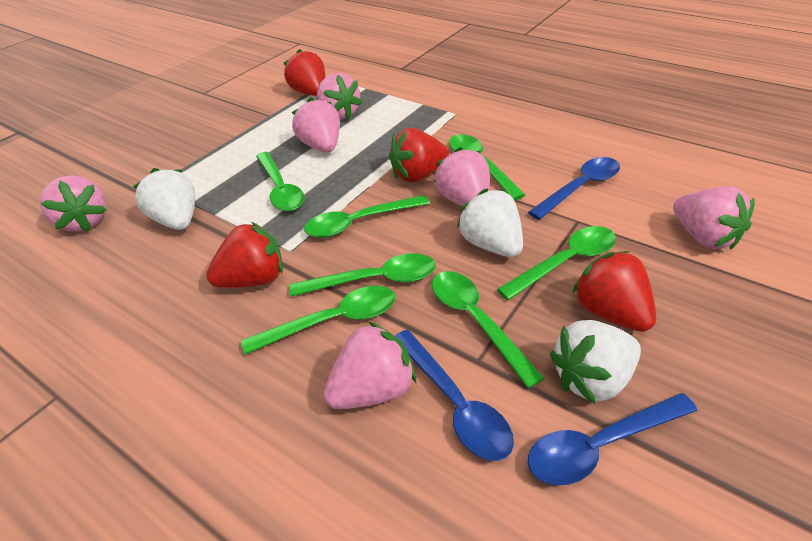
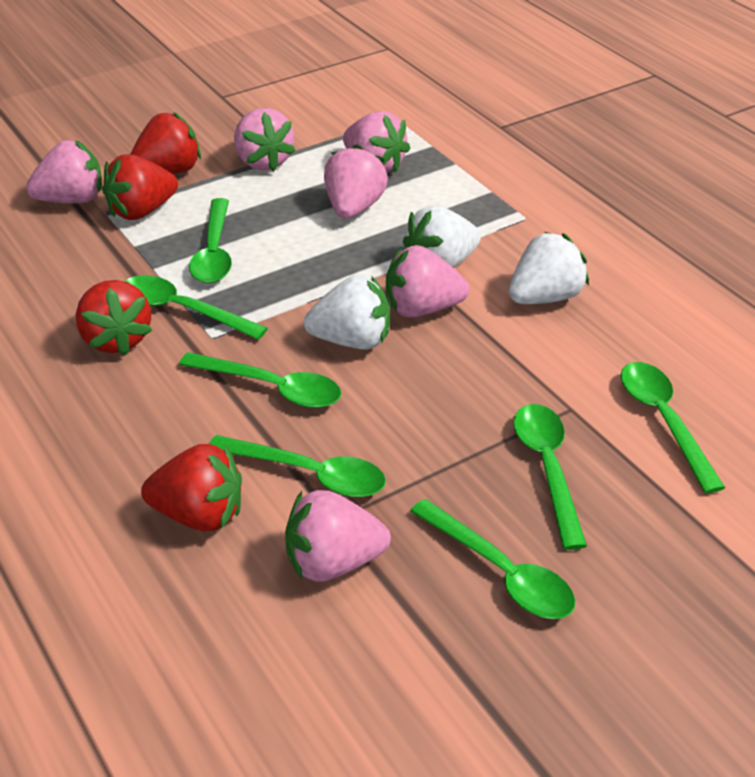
blue spoon: [395,330,514,461] [528,157,620,220] [528,393,698,485] = 3 -> none = 0

